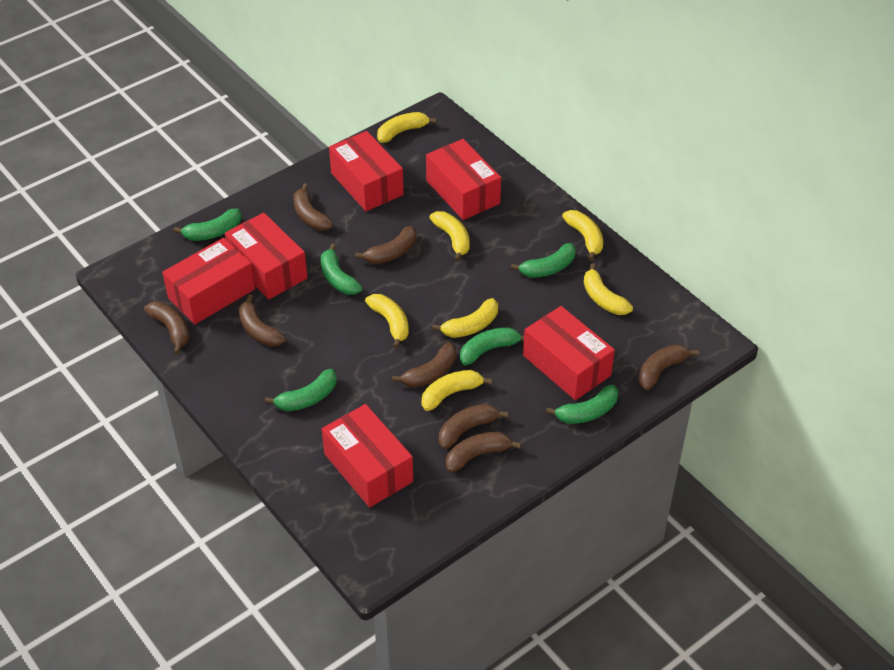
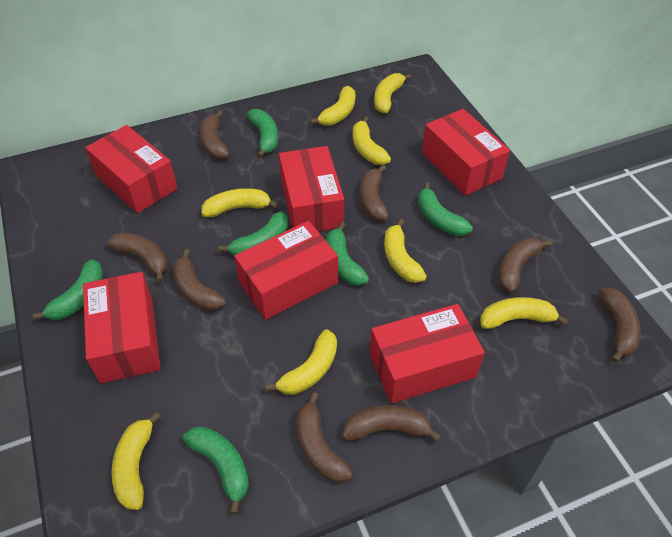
yellow banana: [365,294,409,349] [377,112,437,143] [422,370,492,411] [429,211,470,262] [432,298,498,338] [562,210,603,261] [584,263,633,315] = 7 -> [112,412,161,510] [201,188,278,217] [266,329,337,395] [310,86,355,126] [353,116,391,165] [374,73,412,113] [384,219,427,283] [480,297,568,329] = 8

